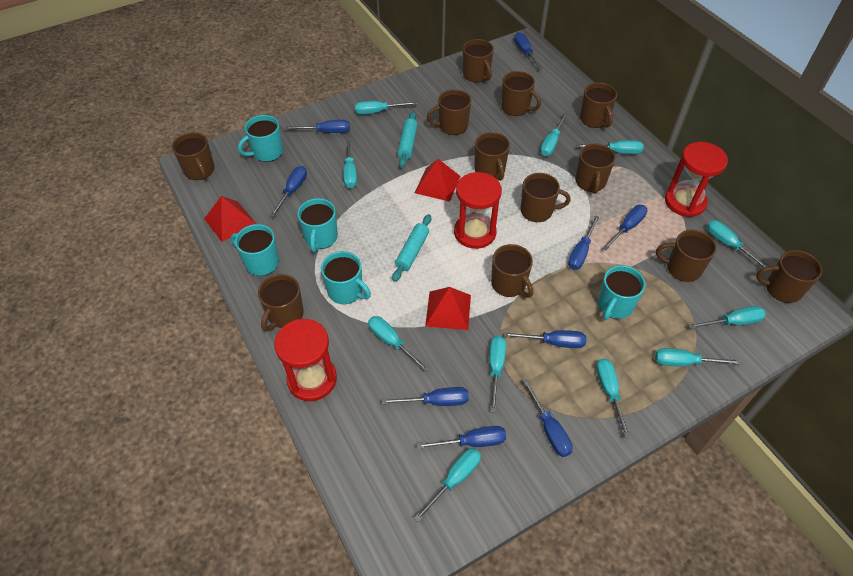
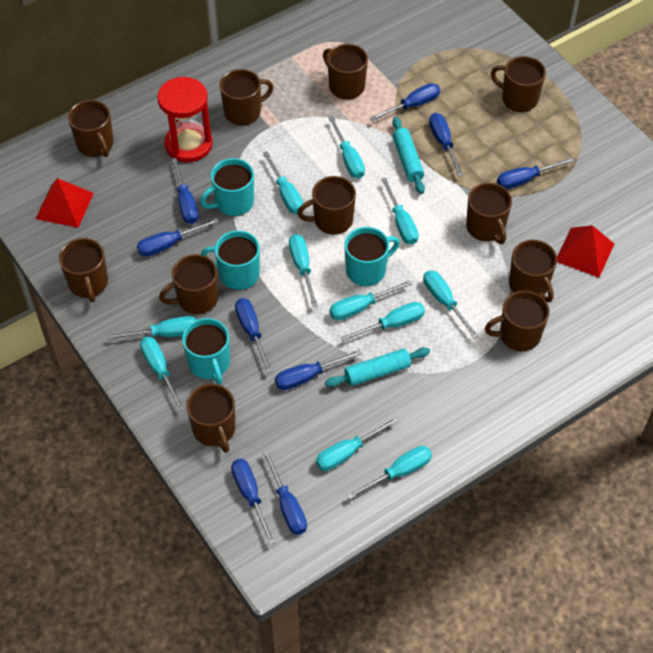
brown mug: [172,132,215,180] [258,274,304,332] [427,89,471,135] [463,39,494,82] [474,132,510,181] [491,244,533,298] [501,71,541,116] [520,173,571,222] [575,144,615,194] [580,82,617,128] [656,230,717,282] [756,250,822,303] = 12 -> [59,238,108,302] [68,100,114,157] [159,254,218,314] [186,384,235,453] [220,69,274,125] [297,176,356,235] [323,44,368,100] [466,183,512,244] [485,291,549,351] [491,56,546,112] [509,240,557,302] = 11
red hourglass: [274,319,337,401] [454,172,502,249] [665,142,728,217] = 3 -> [157,77,213,162] = 1
red pyramid: [204,196,256,242] [415,159,460,202] [425,287,471,330] = 3 -> [35,178,94,228] [557,225,614,278] = 2
turquoise mug: [231,224,279,276] [238,115,283,162] [297,198,338,252] [321,251,371,304] [598,265,645,320] = 5 -> [182,318,230,385] [200,158,254,216] [201,230,260,290] [344,227,400,286] = 4

